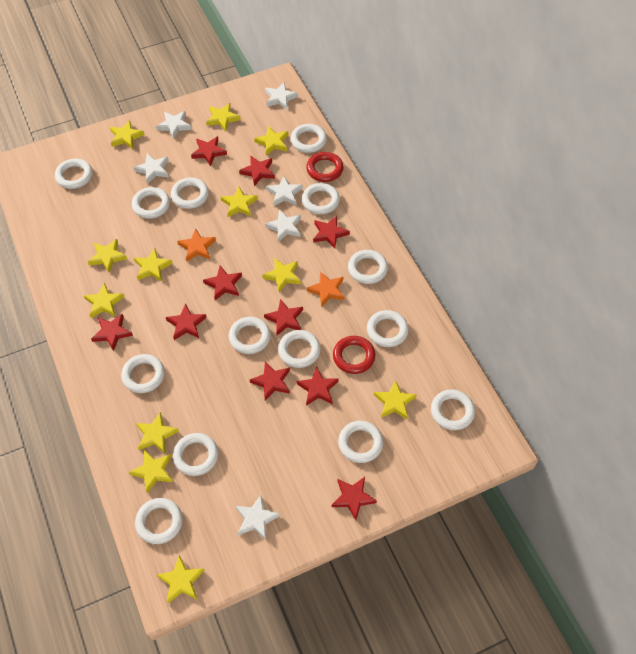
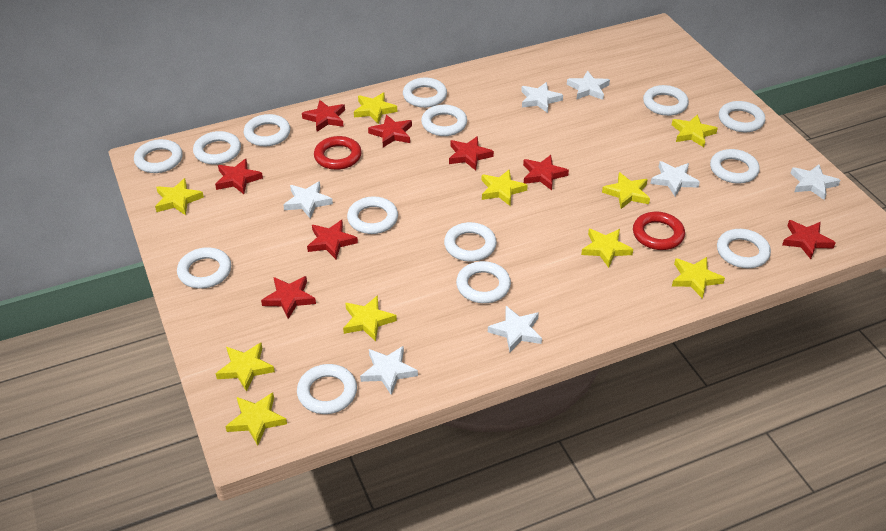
orange star: [177,228,216,262] [306,271,345,307] = 2 -> none = 0
red star: [91,314,133,351] [166,304,207,340] [191,136,227,166] [203,266,242,300] [239,155,275,186] [250,361,290,401] [264,299,303,335] [297,367,339,406] [313,216,350,249] [332,477,377,520] = 10 -> [215,159,263,194] [261,276,316,319] [302,100,345,132] [307,220,358,260] [368,115,412,148] [449,136,494,171] [523,155,569,190] [782,220,836,259] = 8
white star: [133,154,169,184] [156,111,192,139] [235,495,280,540] [265,82,298,110] [265,209,301,242] [266,176,303,206] = 6 -> [283,181,333,219] [360,346,418,395] [488,306,542,352] [521,82,563,113] [567,71,610,100] [650,161,700,196] [790,164,840,200] = 7
yellow star: [83,283,124,318] [88,239,127,273] [110,120,145,149] [129,450,173,493] [134,248,173,282] [136,412,179,453] [157,555,205,603] [206,103,241,131] [221,187,258,217] [254,126,288,156] [262,258,301,292] [374,380,416,420] = 12 -> [155,178,204,215] [216,343,275,392] [225,393,287,445] [343,295,397,341] [354,92,397,124] [481,170,528,206] [581,229,633,268] [602,172,650,209] [672,114,718,147] [672,257,725,299] = 10

